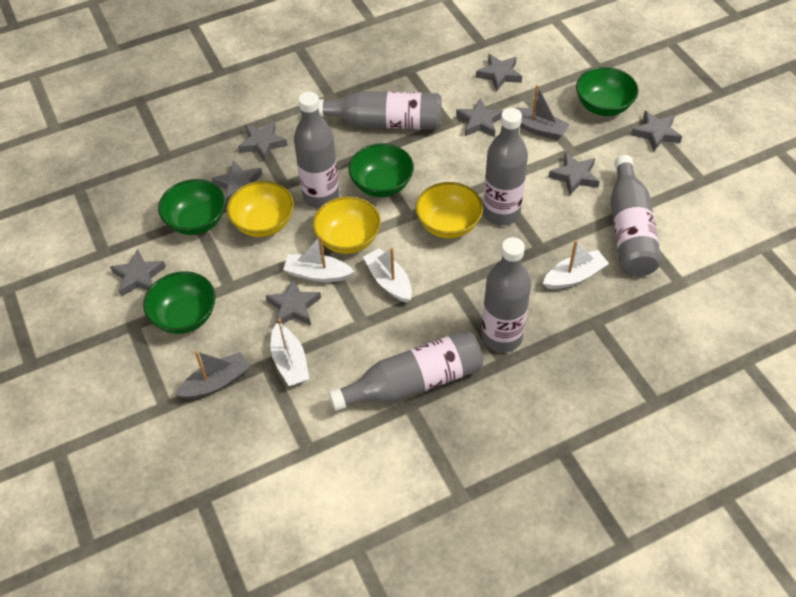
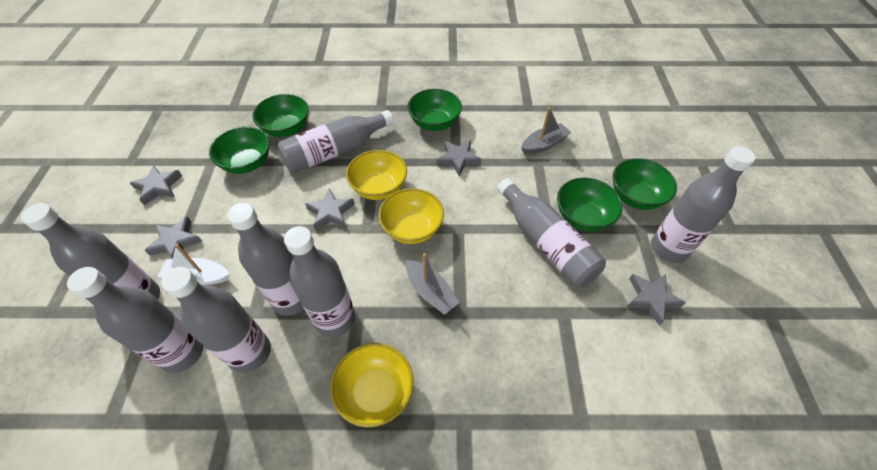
green bowl: [143,271,216,334] [158,179,225,235] [348,143,414,197] [576,67,639,116] = 4 -> [209,127,270,174] [253,94,309,137] [408,89,462,131] [557,178,623,232] [613,158,677,210] = 5
grey bottle: [294,91,340,209] [319,91,442,130] [328,330,483,411] [481,237,531,353] [483,108,528,226] [610,155,662,276] = 6 -> [21,203,160,299] [67,267,203,373] [161,267,271,373] [227,203,304,316] [278,110,394,173] [284,226,355,337] [497,178,606,288] [651,146,755,263] = 8
grey star: [110,249,166,297] [212,160,262,204] [238,121,288,162] [265,279,321,325] [456,98,504,137] [476,54,522,92] [549,152,600,196] [631,111,682,151] = 8 -> [130,165,182,206] [144,217,203,259] [305,188,355,231] [437,141,481,177] [627,274,686,326] = 5
white boat: [271,319,309,386] [283,236,355,282] [363,248,412,303] [543,240,609,289] = 4 -> [157,244,230,285] = 1

